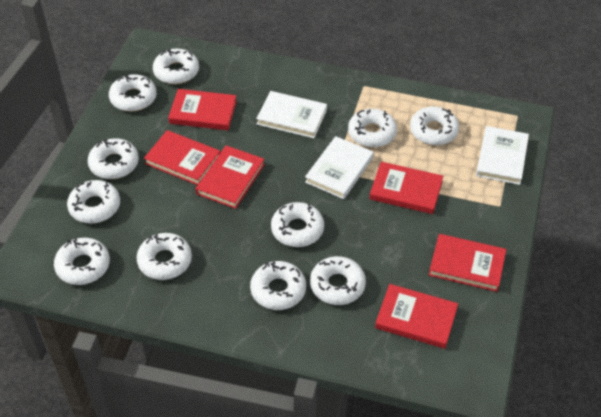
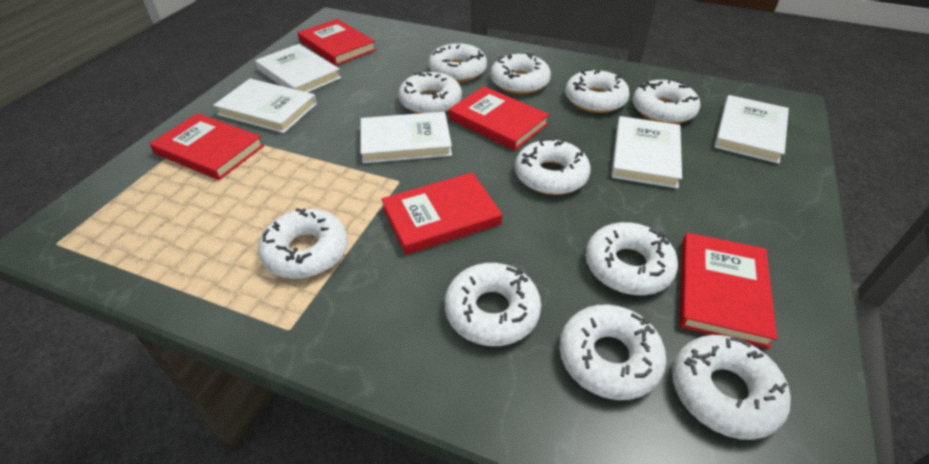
red book: [144,130,221,185] [168,89,237,130] [196,145,265,209] [370,162,443,214] [375,284,458,349] [429,234,506,292] = 6 -> [149,113,264,180] [298,19,376,66] [381,172,502,255] [449,86,550,151] [679,233,777,349] = 5
white book: [256,91,327,138] [305,136,374,199] [476,126,529,185] = 3 -> [213,79,317,133] [255,44,341,92] [361,112,452,163] [611,116,682,189] [714,95,789,164] = 5

